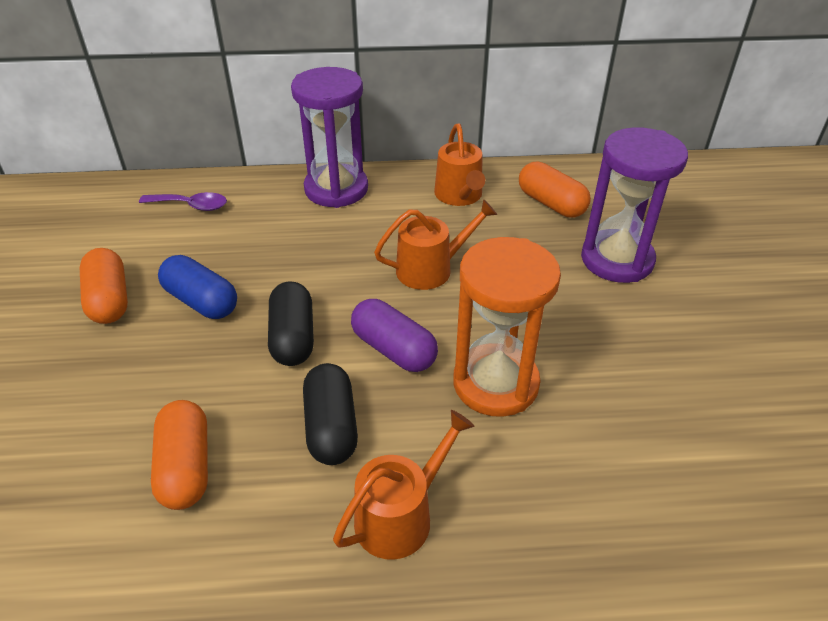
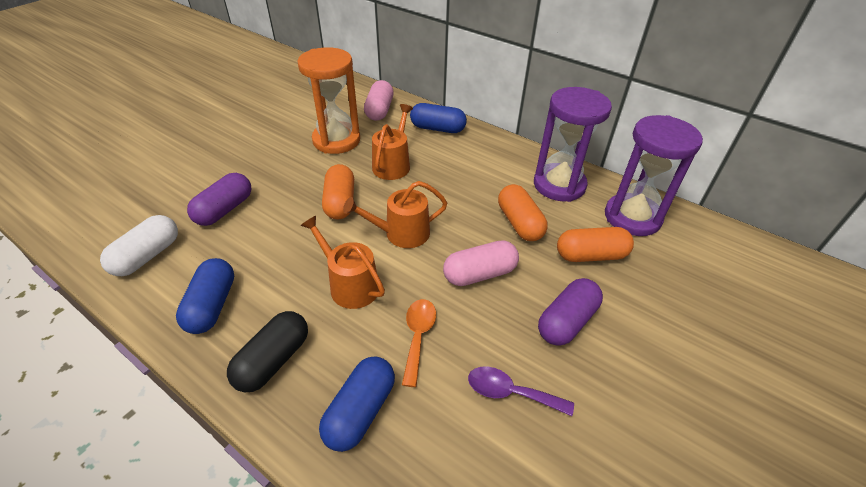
black capsule: [268,282,314,366] [303,363,358,465] = 2 -> [227,311,308,392] = 1
blue capsule: [158,255,237,319] = 1 -> [176,258,234,334] [319,356,395,452] [410,103,467,133] = 3
orange spoon: none = 0 -> [402,299,436,387] = 1
pink capsule: none = 0 -> [364,80,394,121] [443,240,519,286] = 2
purple capsule: [351,299,438,372] = 1 -> [187,173,251,226] [538,278,603,346] = 2
white capsule: none = 0 -> [100,215,178,276] = 1

